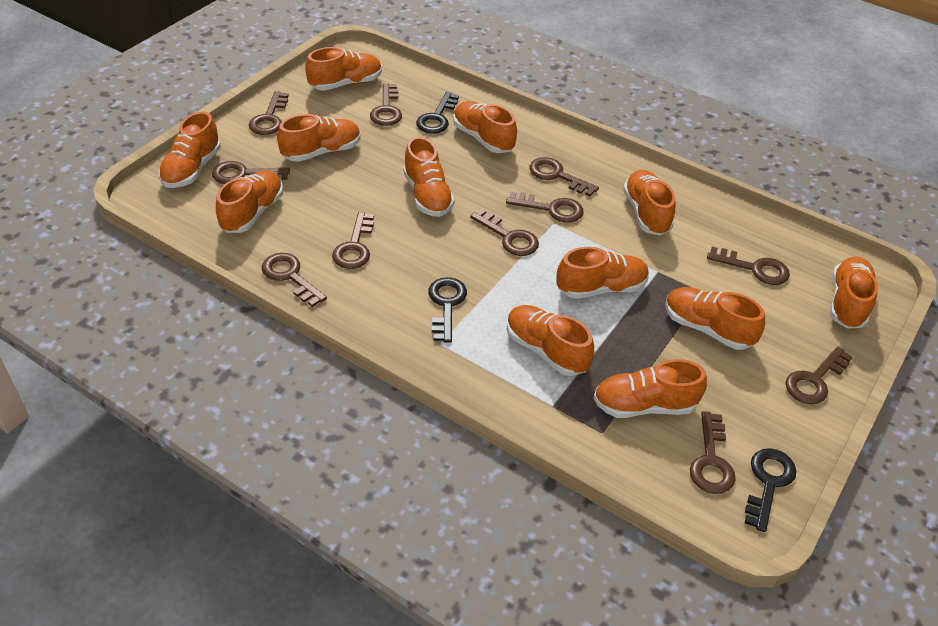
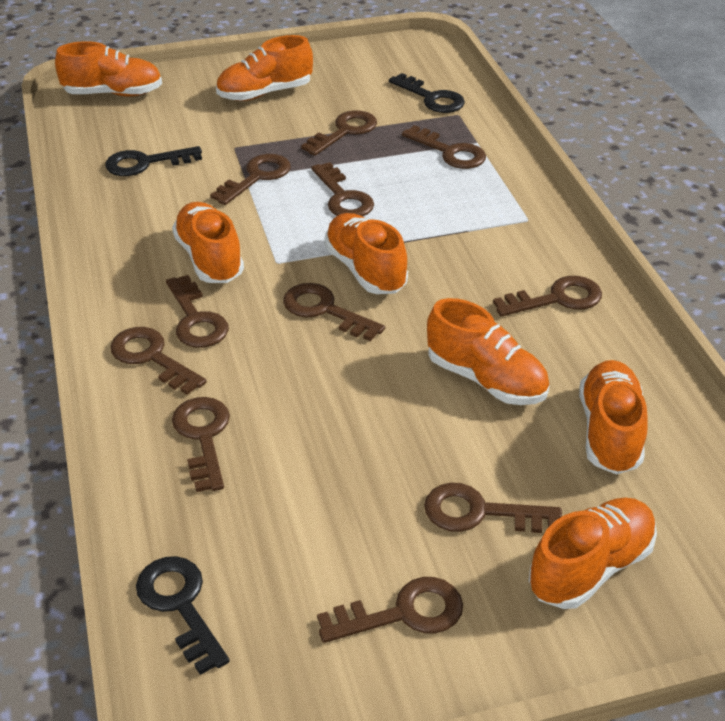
orange shoe: [158,111,221,188] [216,170,283,233] [277,114,361,162] [305,47,382,91] [403,136,455,217] [453,101,517,153] [507,305,594,376] [556,247,649,299] [593,359,707,418] [623,170,675,235] [665,287,765,350] [830,256,878,329] = 12 -> [55,41,162,97] [172,202,244,283] [216,35,313,101] [324,213,408,294] [427,298,549,405] [529,497,657,609] [579,360,648,474] = 7

